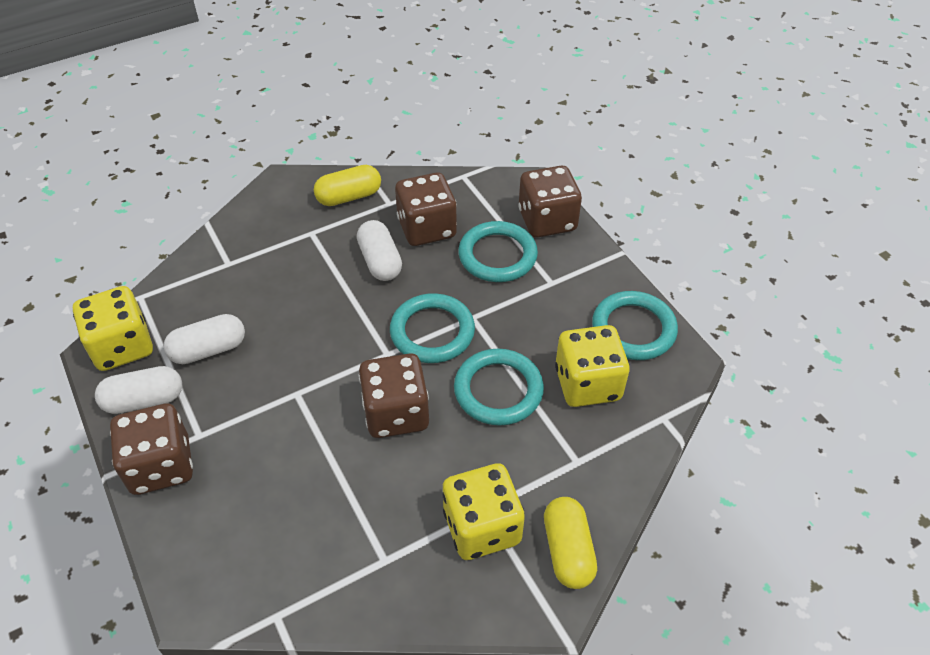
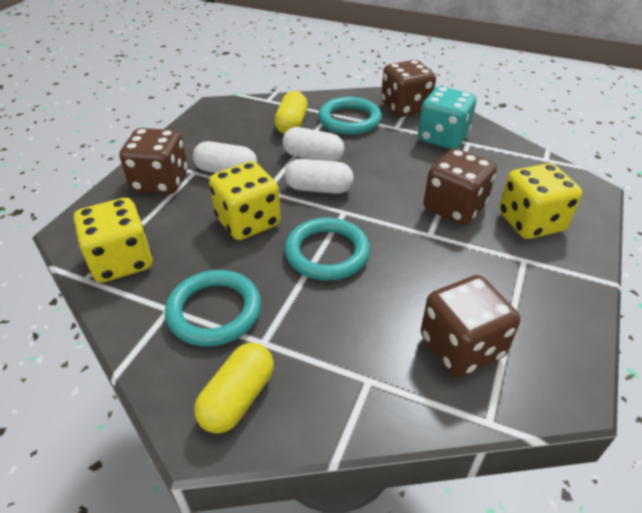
turquoise dice: none = 0 -> [418,86,476,149] = 1
turquoise ring: [390,293,475,363] [454,349,544,426] [458,221,538,282] [592,291,678,360] = 4 -> [165,270,261,347] [284,218,370,281] [318,97,382,135] = 3

